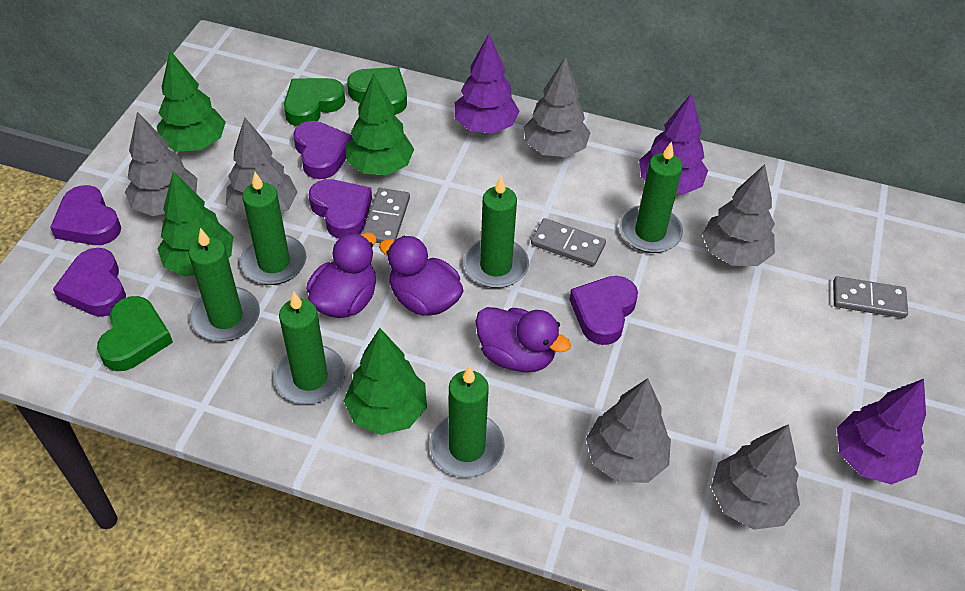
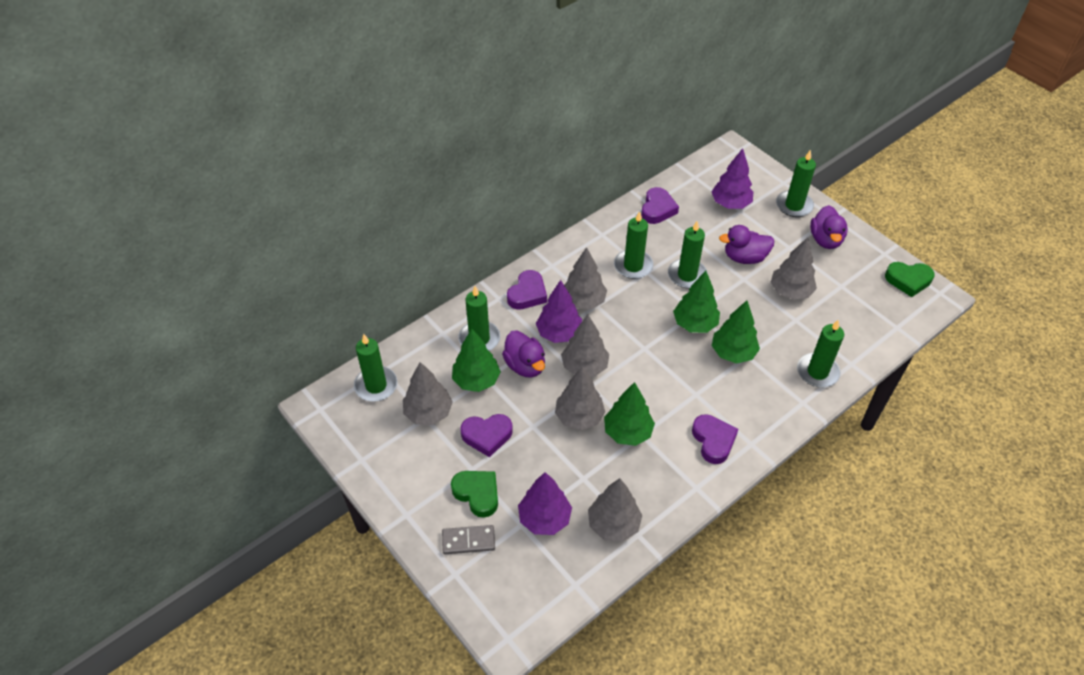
green heart: [97,296,173,371] [284,78,345,126] [347,67,407,115] = 3 -> [451,471,498,518] [885,262,935,297] = 2
grey domino: [362,188,410,243] [531,218,606,267] [833,276,908,318] = 3 -> [442,525,495,554] = 1
purple heart: [50,185,121,245] [53,248,126,317] [294,121,353,179] [309,179,372,239] [569,276,638,345] = 5 -> [460,414,513,457] [507,270,547,310] [641,187,679,224] [692,414,738,464] = 4

